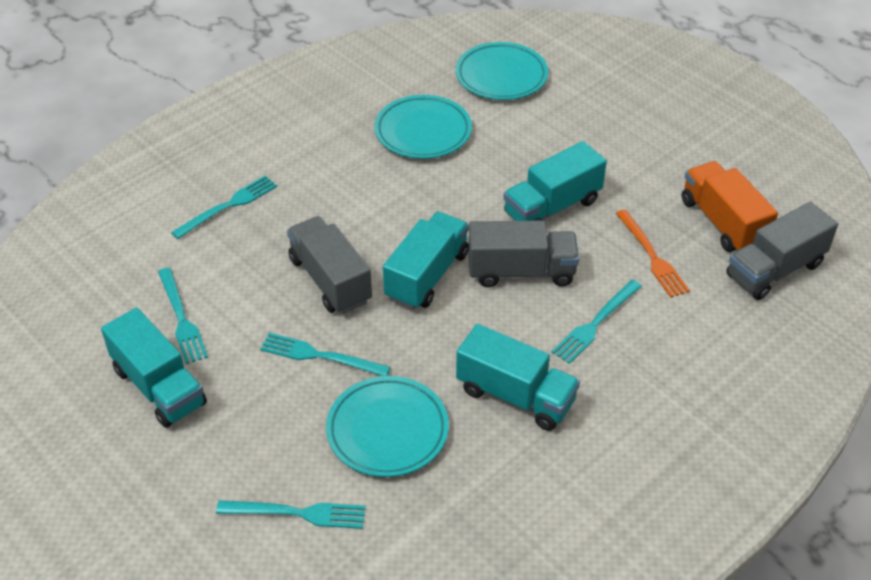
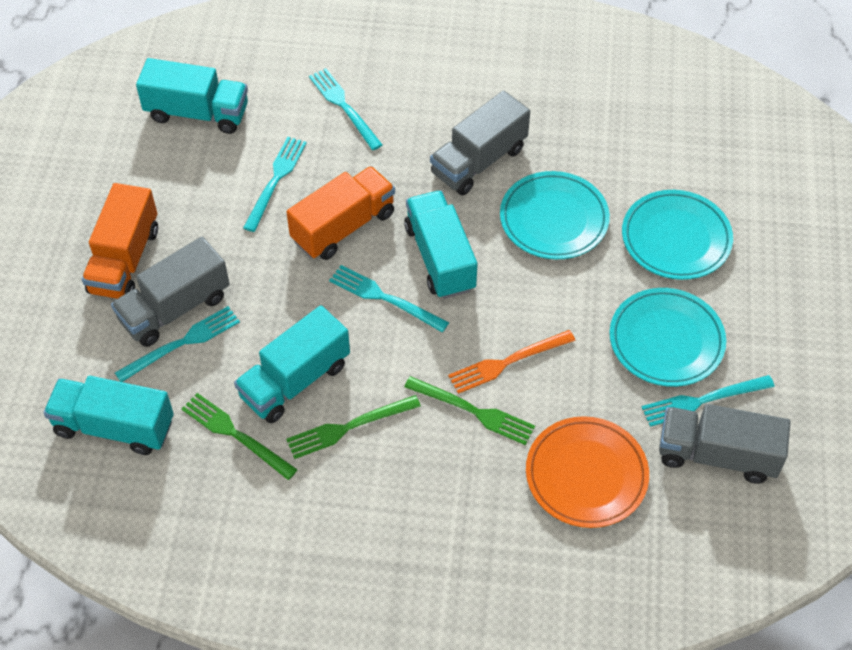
green fork: none = 0 -> [182,393,298,480] [286,395,421,459] [404,376,535,445] = 3
orange plate: none = 0 -> [526,416,649,528] = 1
orange truck: [682,161,778,252] = 1 -> [82,183,158,299] [286,166,395,260] = 2

